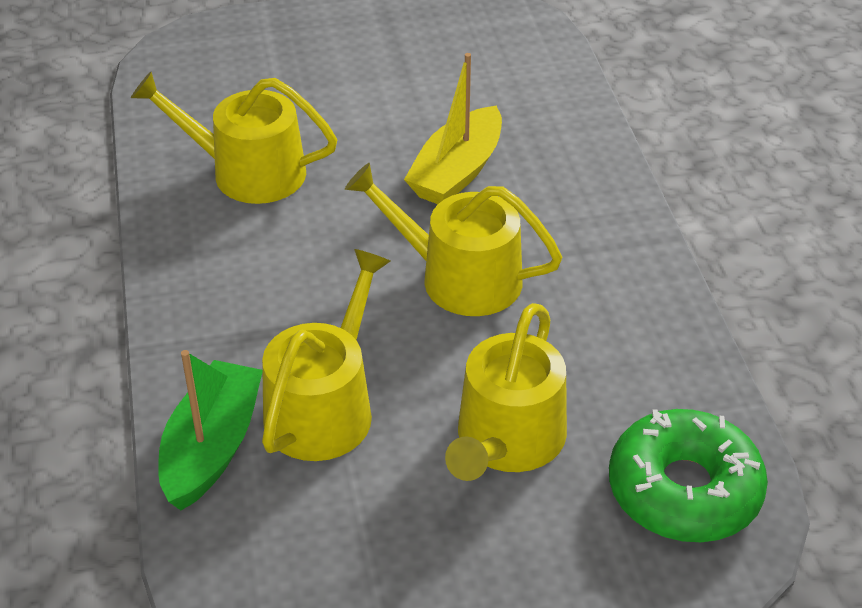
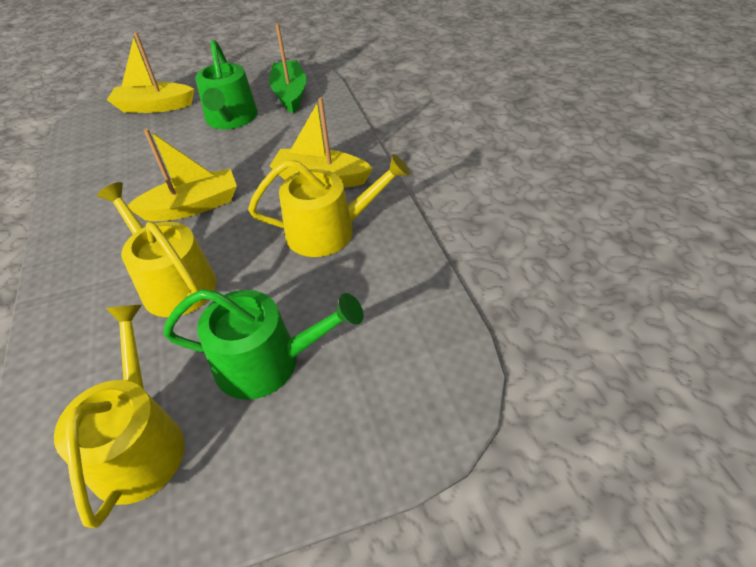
green donut: [609,409,768,542] = 1 -> none = 0
green watering can: none = 0 -> [163,289,364,400] [195,40,258,129] = 2
yellow boat: [404,53,502,204] = 1 -> [107,32,194,113] [127,128,237,221] [270,97,373,188] = 3
yellow watering can: [131,72,338,204] [262,249,391,461] [345,163,563,316] [445,303,567,481] = 4 -> [54,305,184,528] [97,182,216,317] [248,154,410,257] = 3

